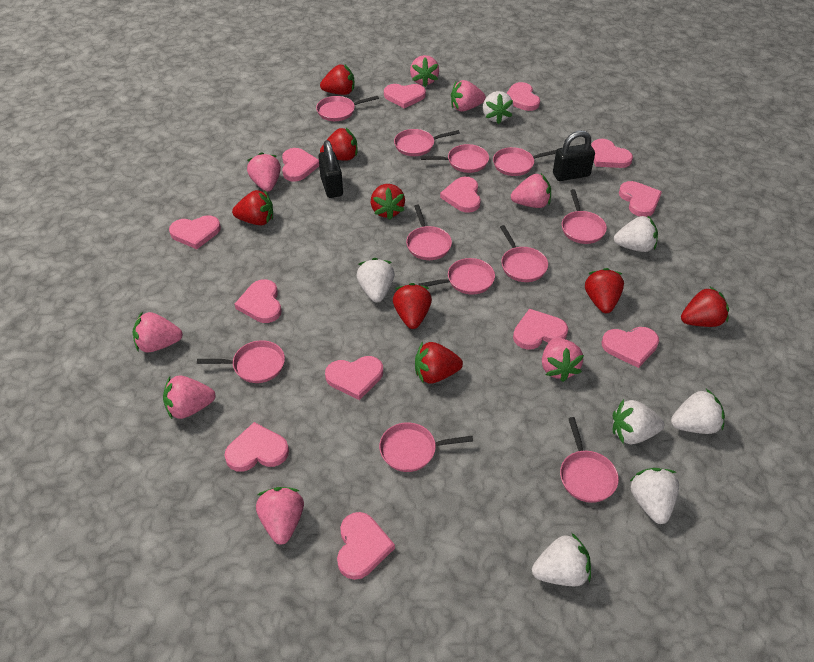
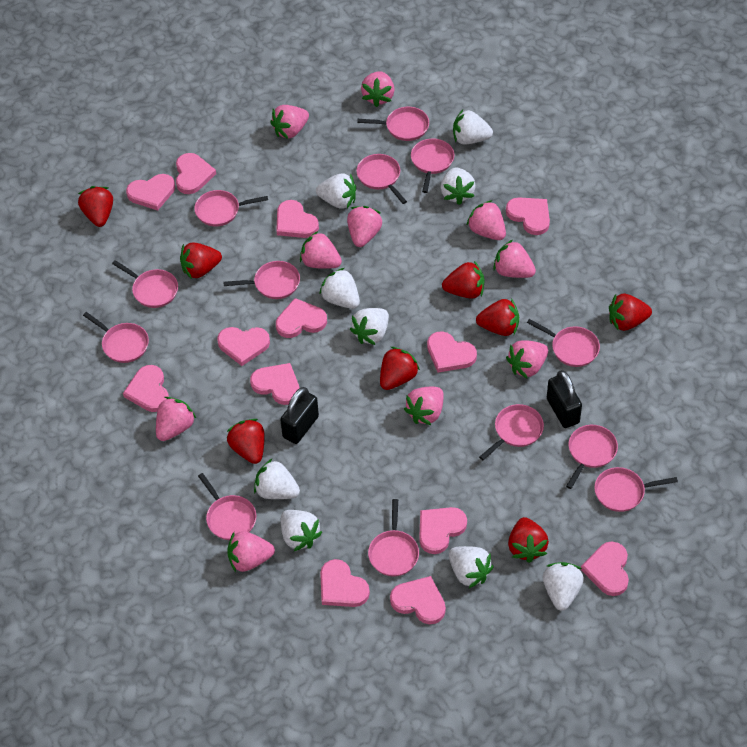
pink pan: [197,340,285,383] [316,96,379,121] [379,422,473,472] [394,129,460,156] [406,205,452,260] [419,258,495,295] [421,144,489,173] [493,147,556,176] [500,225,548,282] [560,417,619,503] [562,189,607,244] = 11 -> [83,312,149,363] [112,260,178,308] [194,190,268,227] [198,473,256,540] [223,261,300,299] [356,154,407,204] [357,107,429,141] [368,499,419,577] [411,138,454,193] [479,404,544,460] [527,319,600,367] [566,425,618,489] [594,467,678,512] = 13
pink strawberry: [133,311,183,353] [163,376,216,419] [247,152,281,192] [256,487,304,545] [410,55,439,87] [451,80,486,112] [511,173,551,208] [542,338,584,382] = 8 -> [156,397,196,441] [227,531,275,572] [270,105,309,139] [300,231,342,269] [347,206,382,247] [361,71,395,107] [404,387,444,425] [466,200,506,240] [493,240,536,278] [506,340,548,379] = 10
white strawberry: [357,258,395,303] [483,91,513,124] [532,533,591,586] [613,399,664,444] [614,215,658,252] [630,468,679,524] [671,389,725,434] = 7 -> [254,458,300,499] [281,510,322,551] [316,173,356,209] [319,268,360,309] [350,308,389,345] [440,167,476,205] [449,546,494,588] [453,110,493,144] [543,562,584,611] = 9

